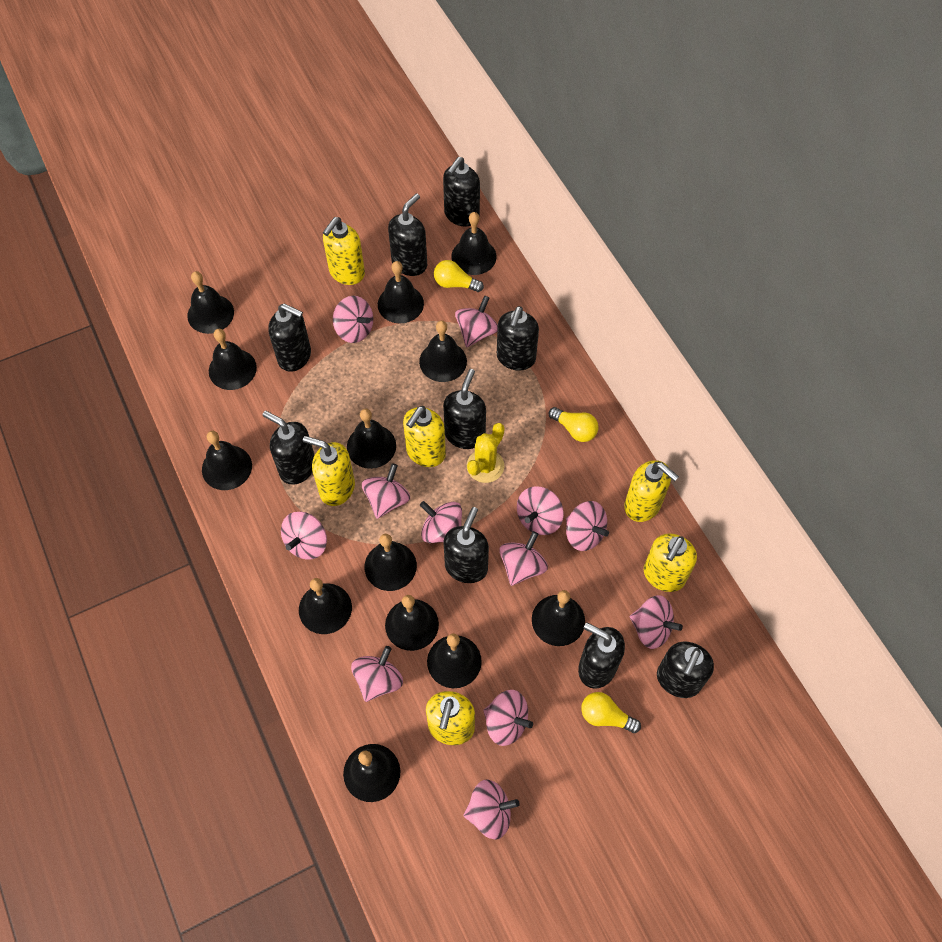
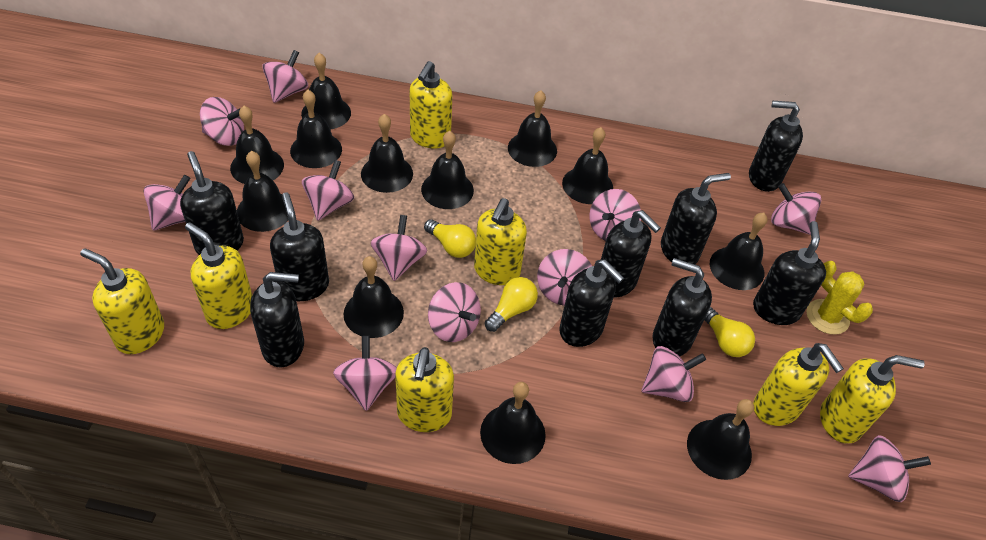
black bell: [187,271,234,334] [202,431,252,490] [209,329,257,390] [299,578,352,634] [343,744,400,802] [347,408,396,469] [364,534,417,591] [378,261,424,324] [385,595,439,651] [419,321,467,382] [427,634,482,688] [451,212,497,275] [532,590,585,646] = 13 -> [230,106,284,184] [237,151,288,232] [290,90,342,168] [301,53,351,129] [343,256,404,338] [361,114,413,193] [421,131,474,209] [480,382,546,464] [508,90,557,167] [562,127,613,204] [687,399,754,480] [710,213,767,290] = 12
yellow soap dispenser: [303,436,355,506] [323,217,365,285] [403,406,446,467] [426,691,475,745] [624,460,679,522] [644,533,697,592] = 6 -> [80,248,164,354] [185,222,252,329] [395,347,454,432] [410,61,452,148] [474,198,527,285] [753,343,844,426] [820,355,925,443] = 7

